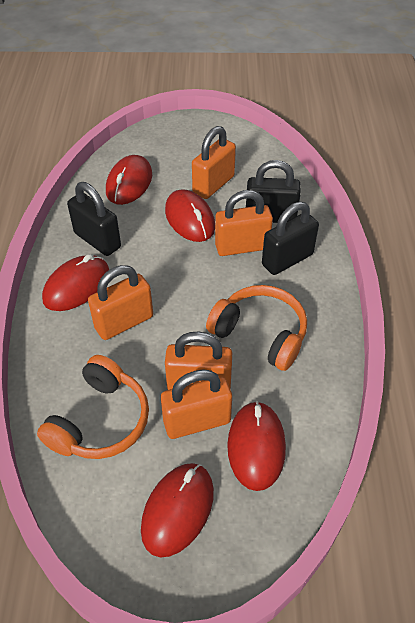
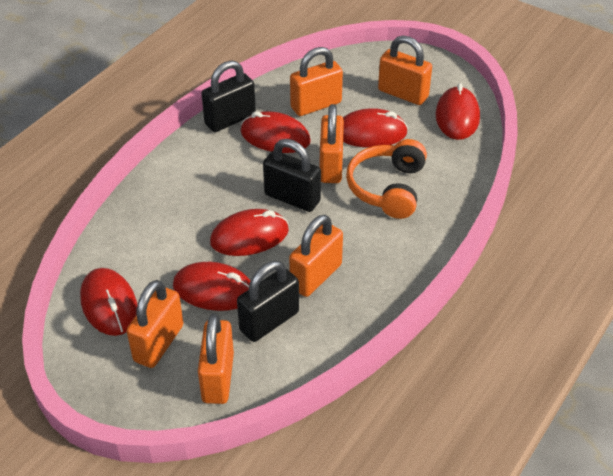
orange headphones: [37,355,149,459] [206,285,307,371] = 2 -> [346,139,427,219] = 1
orange padlock: [88,265,153,340] [161,369,232,439] [165,332,232,390] [192,126,236,199] [215,190,273,256] = 5 -> [127,280,183,368] [198,314,234,404] [289,215,343,297] [290,47,343,116] [319,104,344,183] [378,35,432,105] = 6
red mouse: [42,254,109,311] [106,155,152,205] [141,463,214,557] [165,189,215,242] [227,401,286,491] = 5 -> [80,268,137,336] [173,262,251,311] [210,209,289,256] [241,111,311,153] [343,108,408,148] [435,83,480,140] = 6

